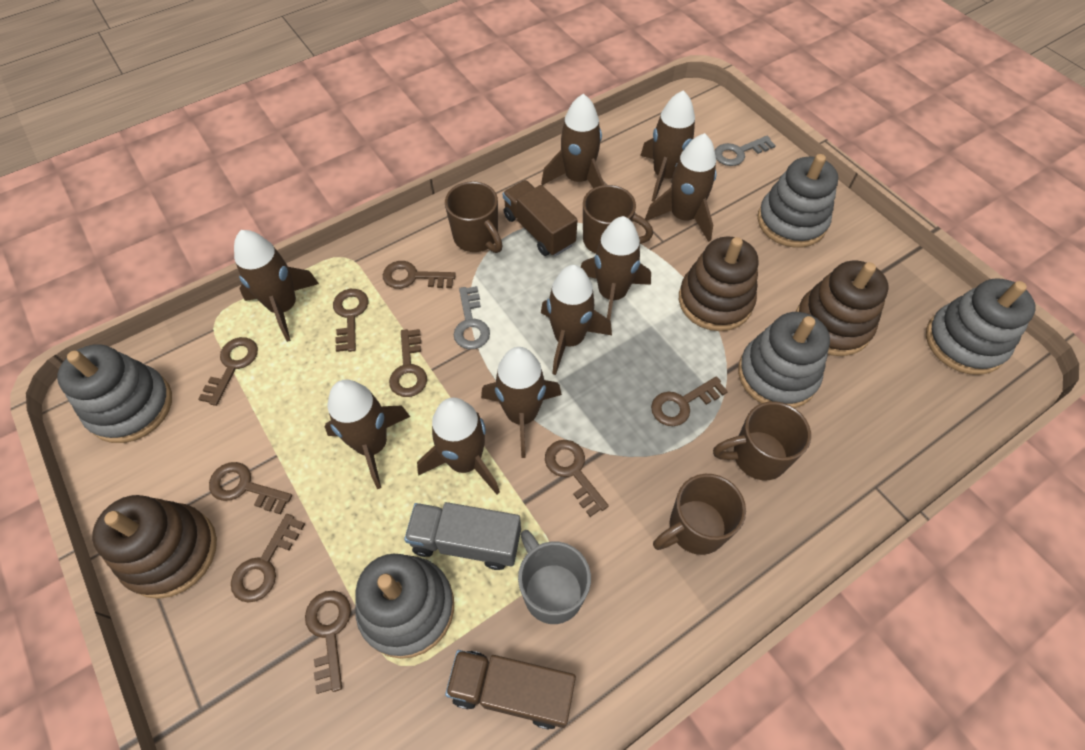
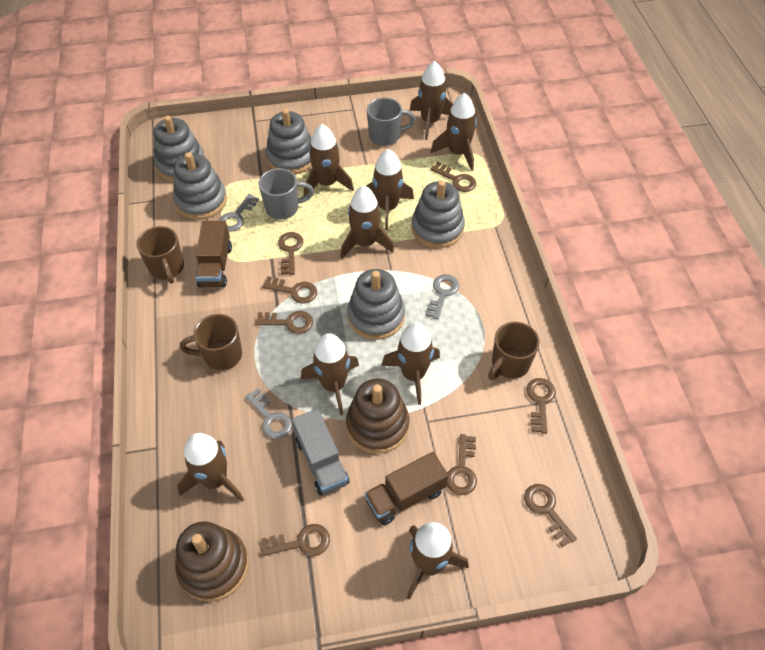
brown key: [198,337,258,406] [209,462,292,514] [231,514,305,603] [305,591,351,694] [333,289,368,352] [383,261,456,289] [389,329,427,397] [545,440,609,517] [651,376,728,426] = 9 -> [255,311,313,334] [261,524,330,556] [262,276,317,304] [278,232,303,275] [430,162,476,192] [447,434,477,495] [524,484,577,547] [526,378,556,434] = 8
brown mug: [445,181,503,253] [583,185,653,254] [653,474,746,555] [713,401,811,480] = 4 -> [136,226,184,284] [180,314,242,370] [488,322,540,380] = 3
brown stacking toy: [92,495,217,599] [679,237,758,331] [796,261,888,356] = 3 -> [175,522,249,602] [346,379,409,454] = 2
grey key: [453,286,490,349] [715,136,776,166] = 2 -> [219,194,259,232] [245,388,292,439] [425,274,459,320] = 3
grey mug: [518,530,591,624] = 1 -> [259,168,314,219] [367,98,416,146] = 2

